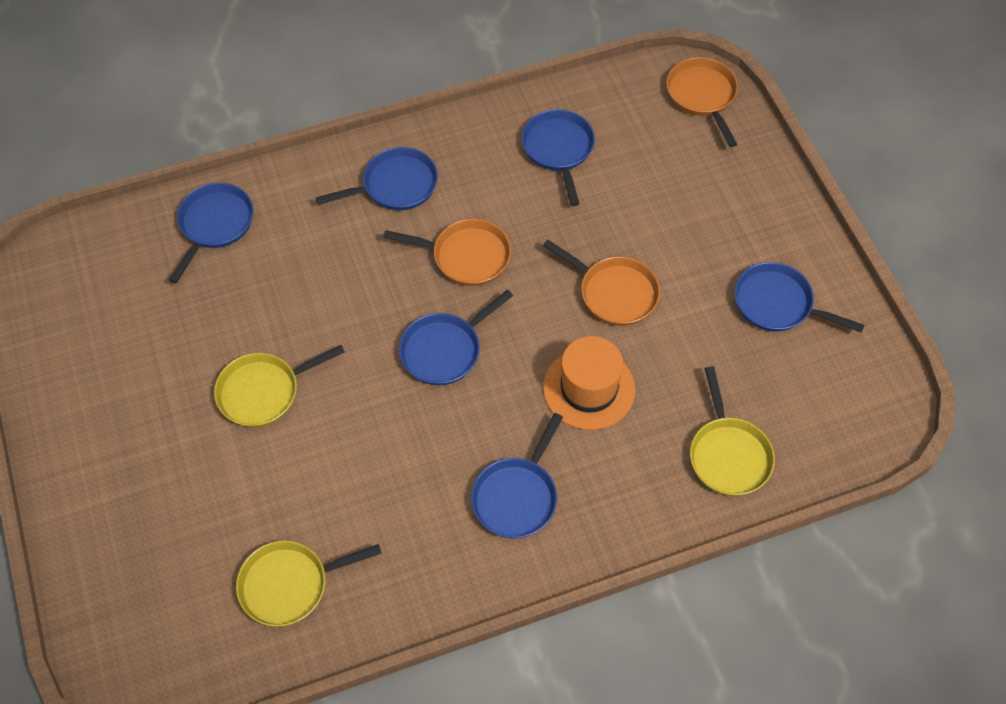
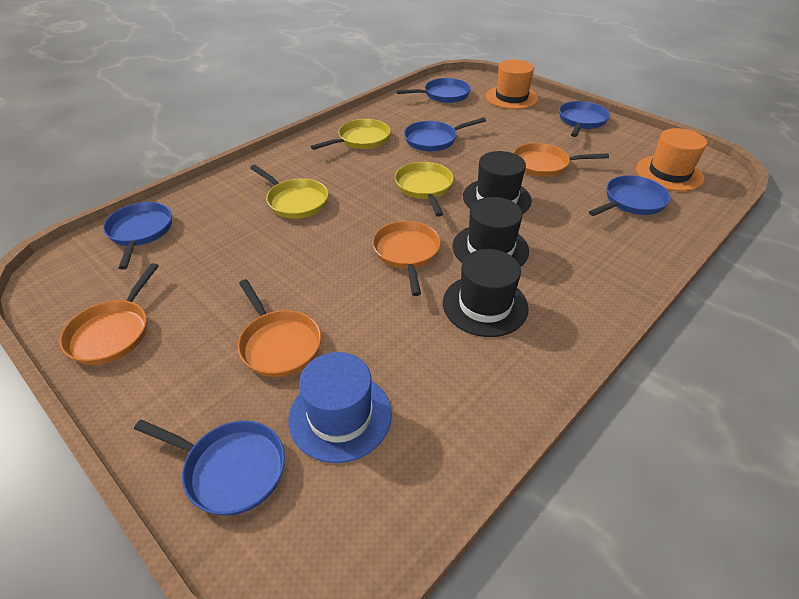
black hat: none = 0 -> [443,249,529,337] [452,197,529,267] [463,151,532,214] = 3
blue hat: none = 0 -> [288,352,392,463] = 1
orange hat: [543,336,635,430] = 1 -> [486,60,538,109] [636,128,707,191] = 2
orange pan: [383,219,511,286] [543,239,660,326] [666,57,738,147] = 3 -> [59,263,159,365] [238,279,321,377] [372,221,441,296] [513,143,609,177] = 4

